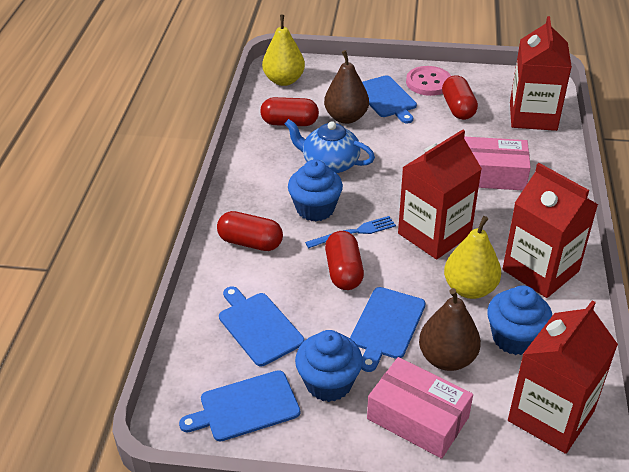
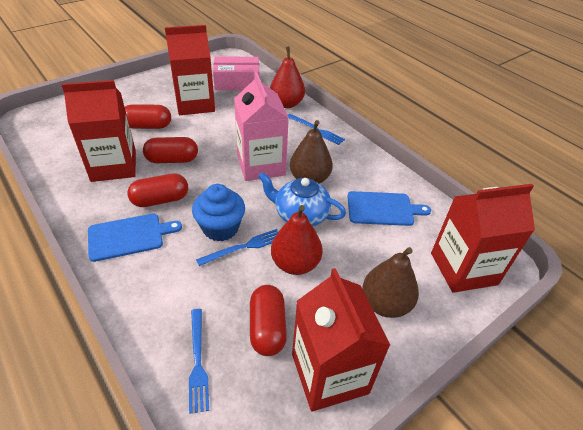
blue cupcake: [288,159,343,222] [295,330,363,402] [487,285,552,355] = 3 -> [192,184,245,241] = 1
blue cutting board: [179,370,300,441] [219,286,304,366] [350,287,426,372] [362,75,417,124] = 4 -> [88,214,182,262] [347,191,431,226] = 2
blue fork: [305,216,396,249] = 1 -> [189,309,209,414] [196,229,278,266] [288,114,345,145] = 3
pink box: [367,357,473,459] [464,136,531,190] = 2 -> [213,56,259,90] = 1
pink button: [406,66,451,96] = 1 -> none = 0
pink carton: none = 0 -> [234,72,289,181] = 1
red pear: none = 0 -> [270,46,305,108] [271,205,323,275] = 2
yellow pear: [262,15,305,86] [444,216,501,299] = 2 -> none = 0

